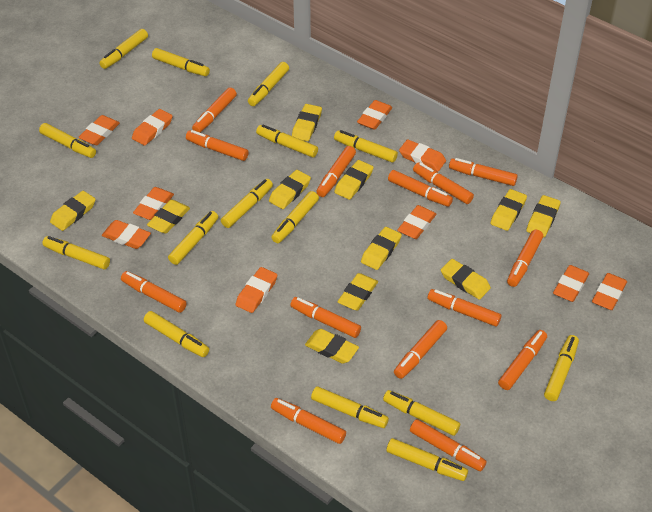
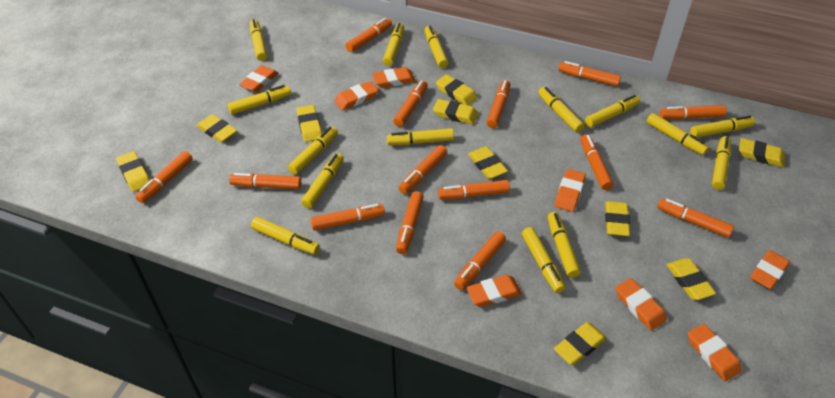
orange eraser: [78,115,120,145] [102,220,151,249] [132,109,173,146] [133,187,174,220] [235,267,277,313] [357,100,392,130] [397,205,436,239] [399,139,446,171] [553,265,589,302] [592,273,627,310] = 10 -> [239,65,278,92] [334,81,378,110] [372,67,416,88] [466,275,522,307] [554,169,586,212] [616,278,667,331] [688,324,742,381] [750,250,790,290] = 8
yellow eraser: [50,191,96,231] [147,200,190,234] [269,170,311,209] [292,104,322,141] [305,329,359,364] [334,160,374,200] [337,273,378,311] [361,227,402,270] [441,259,491,300] [490,189,527,231] [526,195,561,237] = 11 -> [116,151,150,192] [197,114,237,143] [296,105,322,142] [433,99,478,124] [436,74,477,105] [468,146,508,179] [554,322,607,365] [605,201,630,236] [667,258,716,300] [739,138,785,167] = 10

